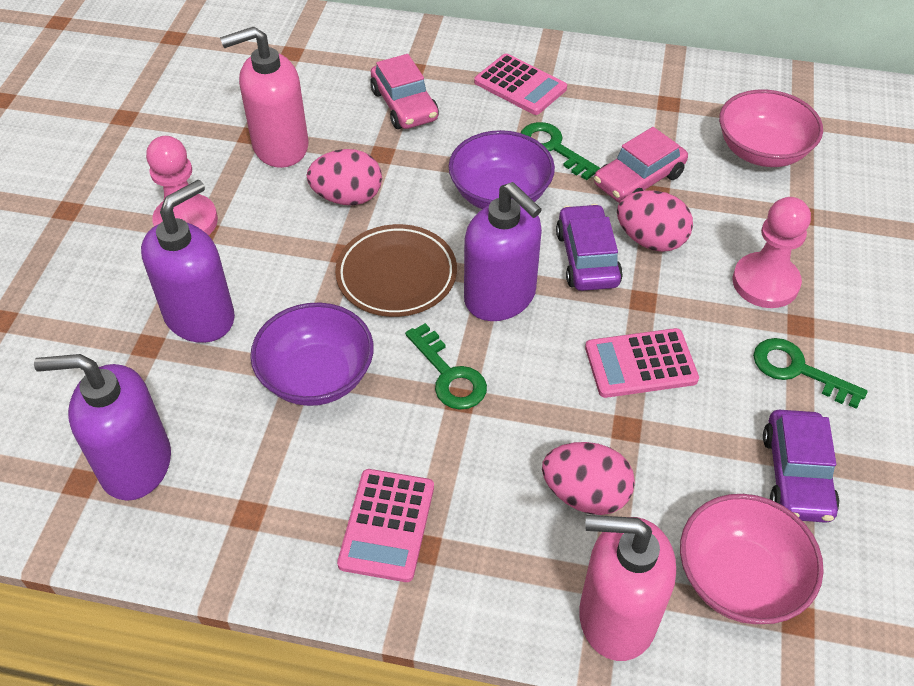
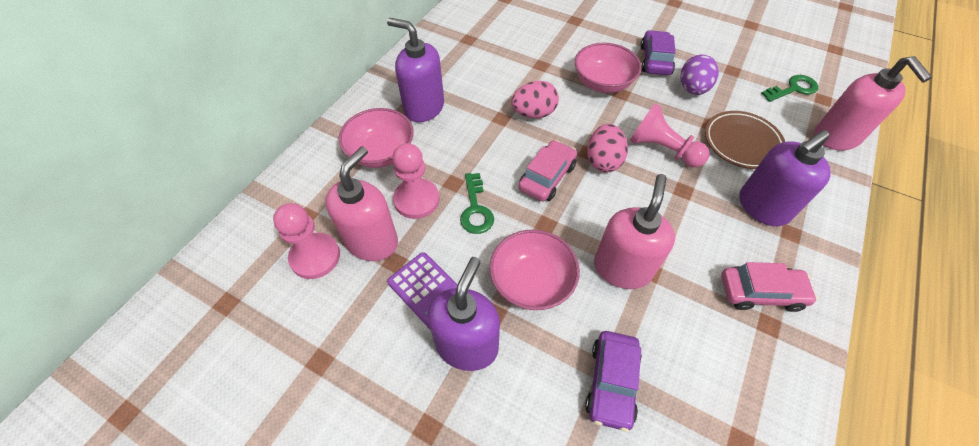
green key: [405,323,487,410] [521,122,600,180] [753,338,868,409] = 3 -> [460,173,494,234] [761,75,818,102] = 2
pink bowl: [680,494,824,624] [719,89,823,167] = 2 -> [338,108,414,168] [490,229,580,310] [575,43,641,93] = 3
pink calculator: [337,469,434,582] [474,54,567,115] [585,328,699,398] = 3 -> none = 0
pink egg: [306,149,382,205] [542,442,635,515] [617,190,693,252] = 3 -> [511,81,559,118] [587,124,628,173] = 2
pink pawn: [146,136,218,235] [733,197,811,308] = 2 -> [273,203,340,279] [392,143,439,219] [630,103,710,167] = 3
pink soap dispenser: [220,27,309,168] [579,515,676,661] = 2 -> [325,146,398,261] [594,174,675,289] [814,56,932,150] = 3
purple bowl: [250,303,374,406] [448,130,555,209] = 2 -> none = 0
purple calculator: none = 0 -> [387,252,458,329] = 1
purple egg: none = 0 -> [681,55,719,95] = 1

